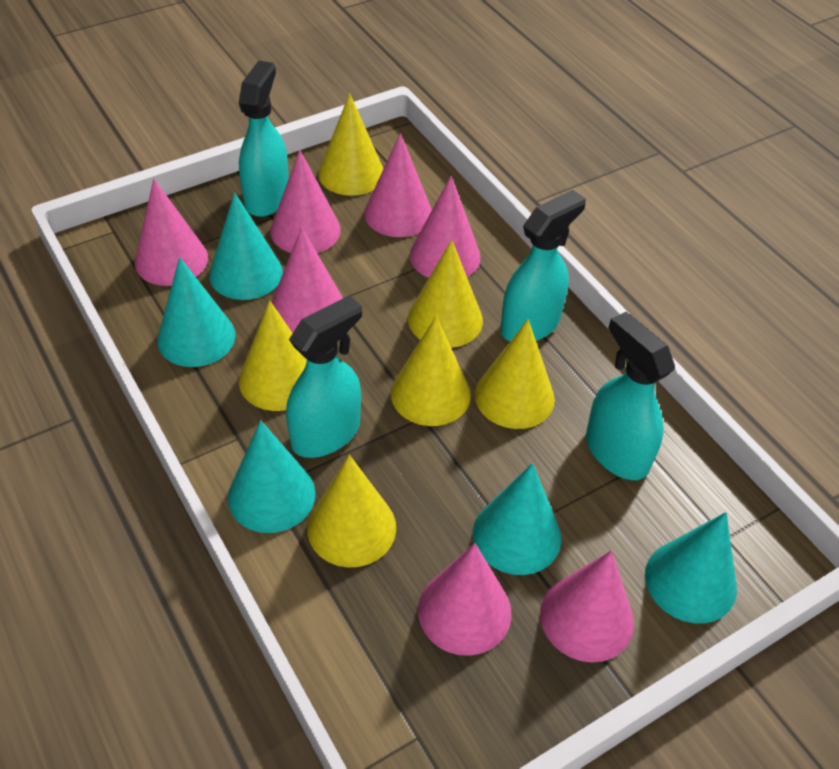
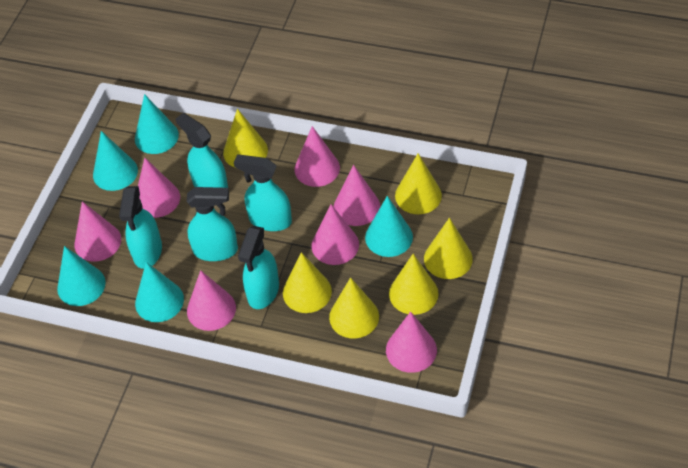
turquoise spray bottle: [239,61,289,217] [286,295,362,458] [501,190,586,342] [586,312,675,480] = 4 -> [119,186,162,269] [176,113,228,188] [187,187,238,261] [234,155,292,231] [238,226,279,309] = 5

